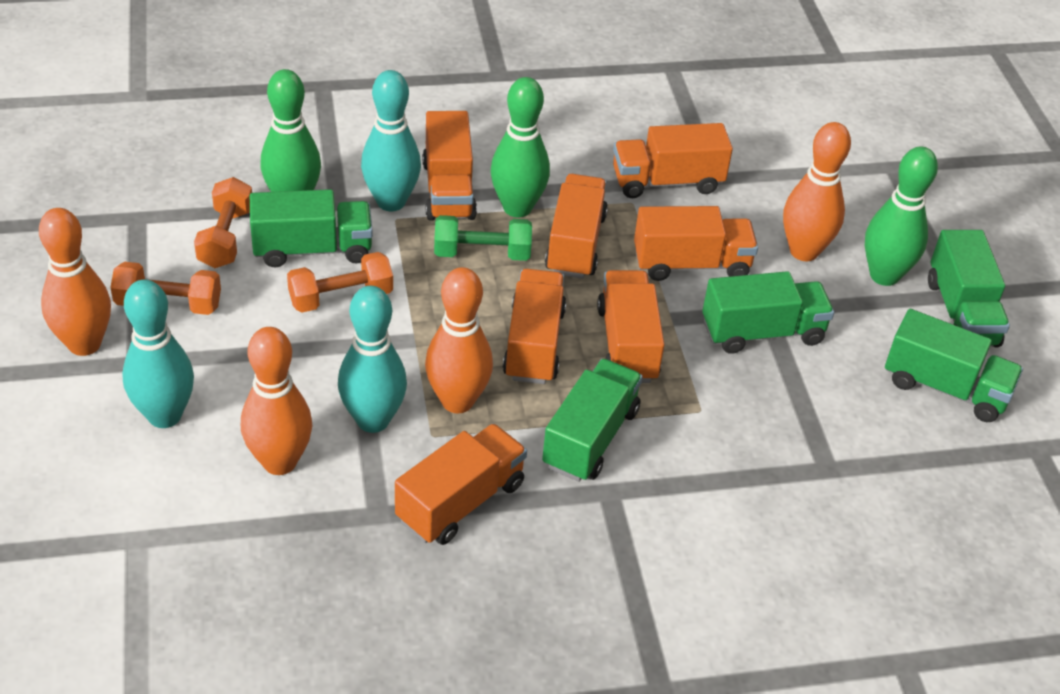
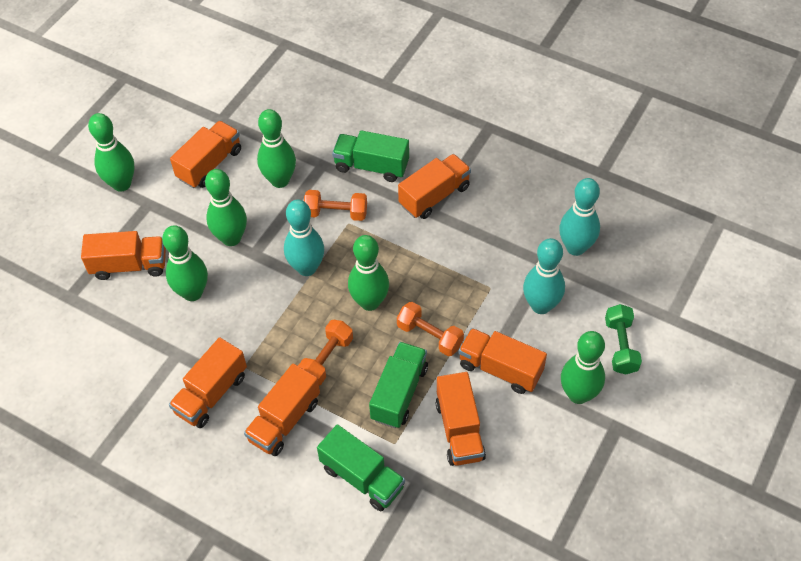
green bowling pin: [261,69,321,192] [491,77,550,217] [865,146,938,286] = 3 -> [88,113,134,192] [162,225,208,301] [205,169,247,246] [257,109,296,188] [348,235,389,311] [561,331,605,404] = 6
green truck: [250,189,373,268] [542,359,643,482] [702,271,834,354] [885,309,1023,422] [928,230,1010,348] = 5 -> [317,424,405,511] [332,130,409,182] [369,342,428,428] = 3
orange bowling pin: [39,208,111,356] [241,327,312,475] [425,267,493,413] [783,122,851,261] = 4 -> none = 0

